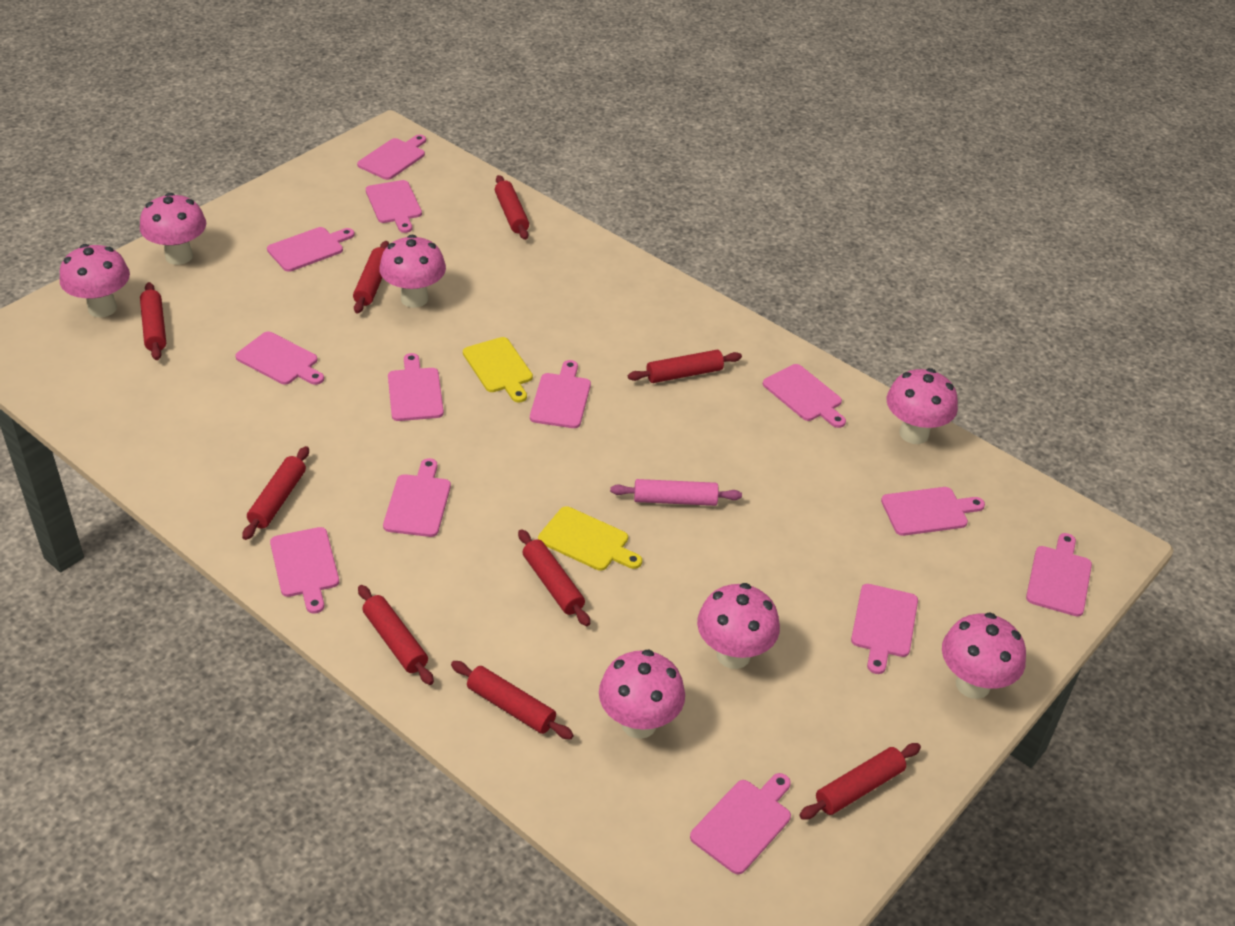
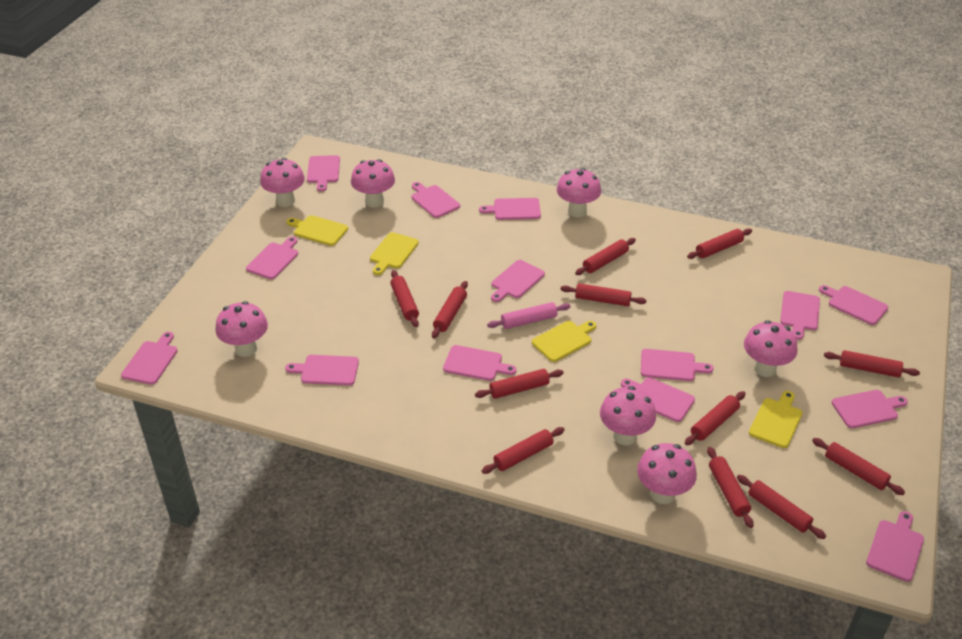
pink cutting board: [235,332,324,385] [267,227,355,272] [270,527,339,614] [357,135,426,180] [366,180,422,233] [383,458,451,537] [388,353,444,421] [530,360,591,428] [690,773,791,874] [763,364,846,428] [851,584,918,674] [881,487,985,536] [1026,533,1092,617] = 13 -> [121,332,177,385] [246,237,298,279] [285,355,359,386] [307,155,340,192] [411,182,460,218] [443,345,517,381] [479,198,541,220] [491,260,545,302] [621,377,695,422] [641,349,714,381] [780,291,820,340] [819,285,888,325] [832,390,908,428] [866,511,924,582] = 14
red rolling pin: [140,282,166,360] [242,446,309,540] [353,241,389,313] [358,585,434,685] [451,661,574,740] [495,175,529,240] [518,529,590,626] [628,350,742,383] [799,743,921,820] = 9 -> [390,270,419,327] [432,281,468,338] [475,369,563,399] [482,427,565,474] [561,283,647,306] [575,238,636,275] [685,391,746,445] [687,229,752,259] [707,447,754,528] [737,475,826,539] [812,438,905,495] [824,350,920,378] = 12
yellow cutting board: [463,337,533,402] [538,506,642,571] = 2 -> [287,215,348,246] [370,232,419,275] [532,321,597,362] [749,391,803,448] = 4

